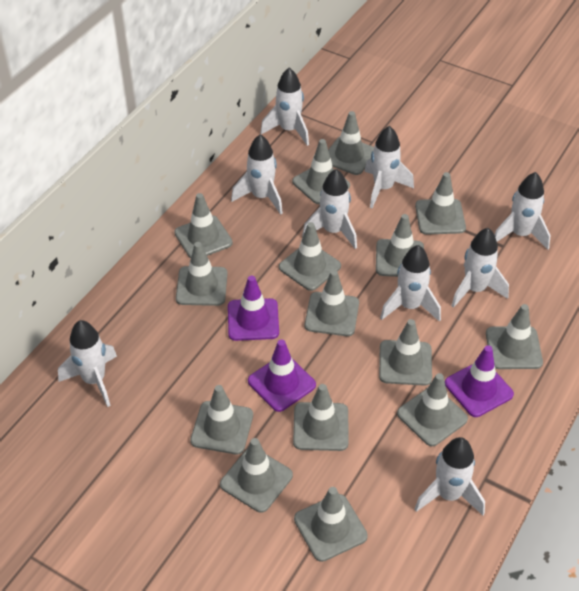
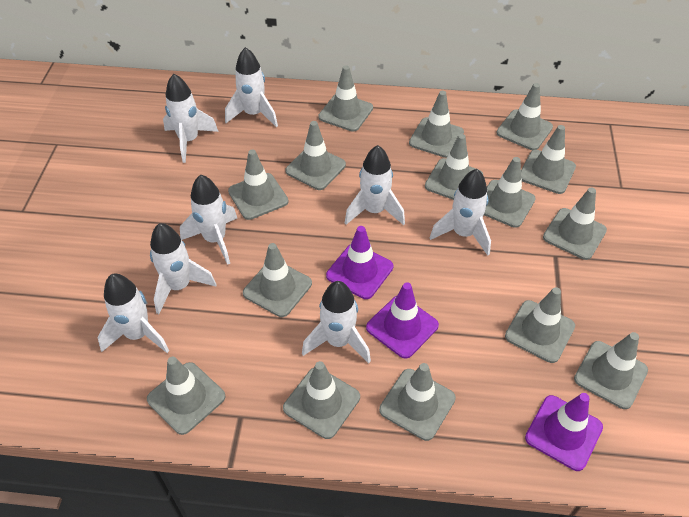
white rocket: [58,320,117,407] [231,134,283,215] [260,68,309,146] [302,169,357,249] [364,126,414,208] [380,245,441,322] [415,437,485,515] [451,228,509,308] [494,172,551,250] = 9 -> [97,274,169,353] [150,223,216,314] [163,74,219,163] [180,175,237,265] [225,47,278,127] [302,281,371,364] [345,145,405,225] [429,169,491,256] = 8

